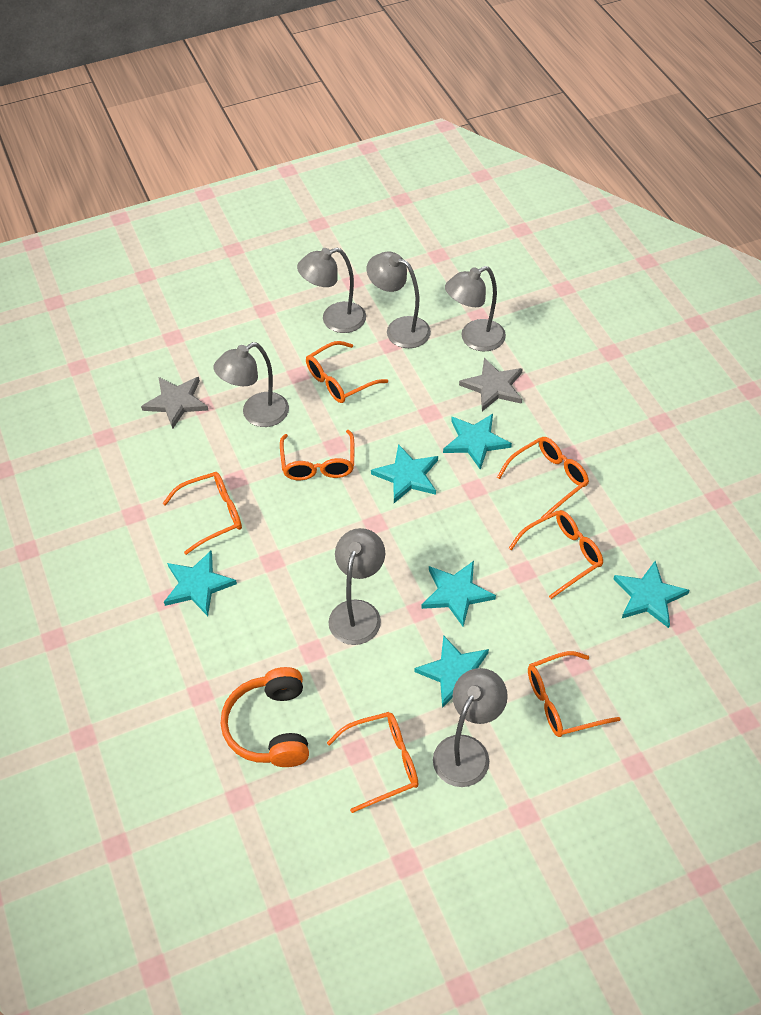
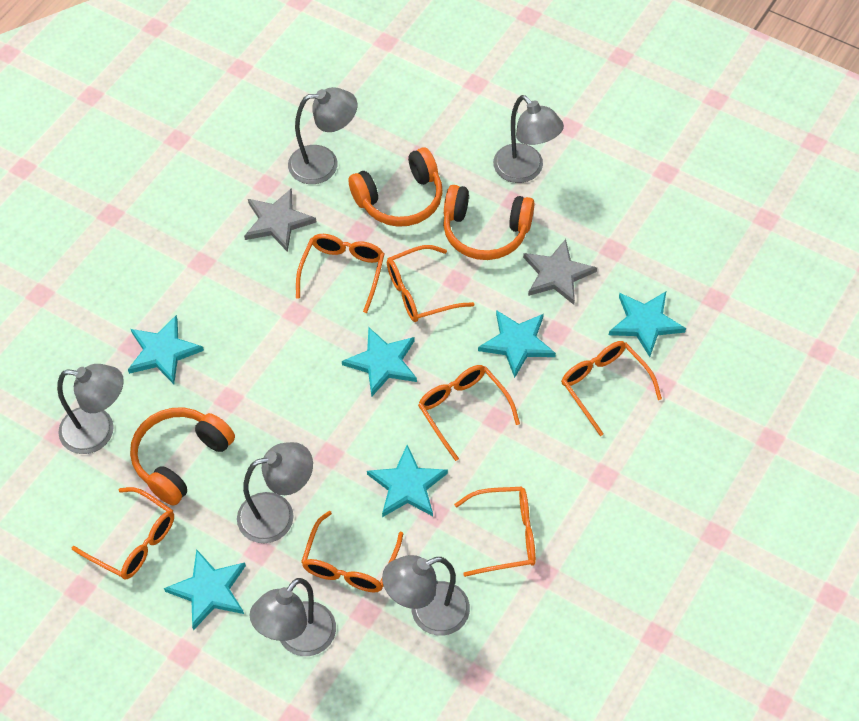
orange headphones: [221,667,309,767] = 1 -> [130,407,235,506] [349,147,443,227] [443,185,534,260] = 3

